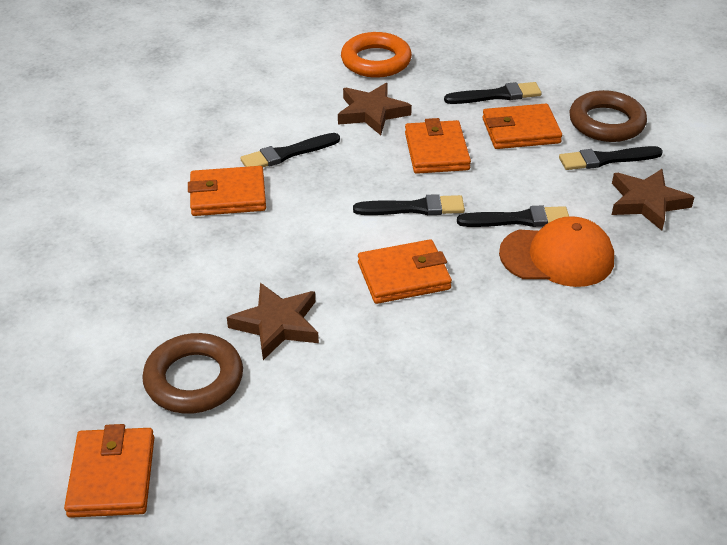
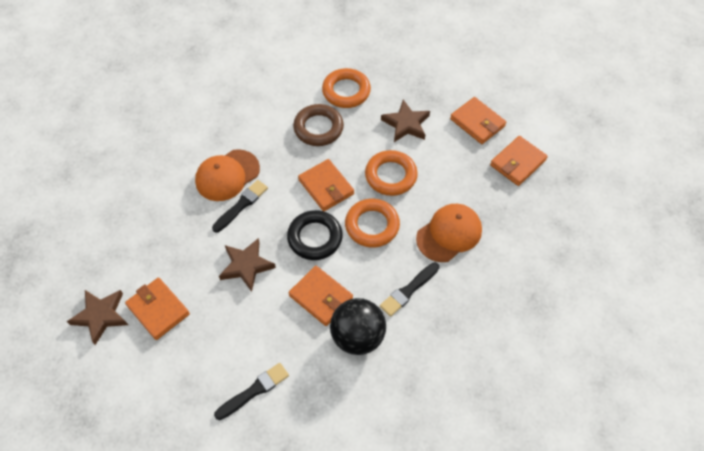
black ball: none = 0 -> [330,298,386,355] = 1
black brush: [240,133,340,167] [353,194,465,215] [444,82,541,104] [457,205,569,227] [559,146,663,170] = 5 -> [212,180,268,232] [214,363,289,420] [380,262,439,317] = 3
black ring: none = 0 -> [287,210,343,260] = 1
brown ring: [142,333,243,414] [569,90,647,142] = 2 -> [293,104,344,146] = 1
orange cap: [499,216,614,287] = 1 -> [195,149,260,201] [416,204,482,262] = 2
orange ring: [341,32,412,78] = 1 -> [322,68,371,108] [345,199,400,248] [365,150,418,196] = 3

